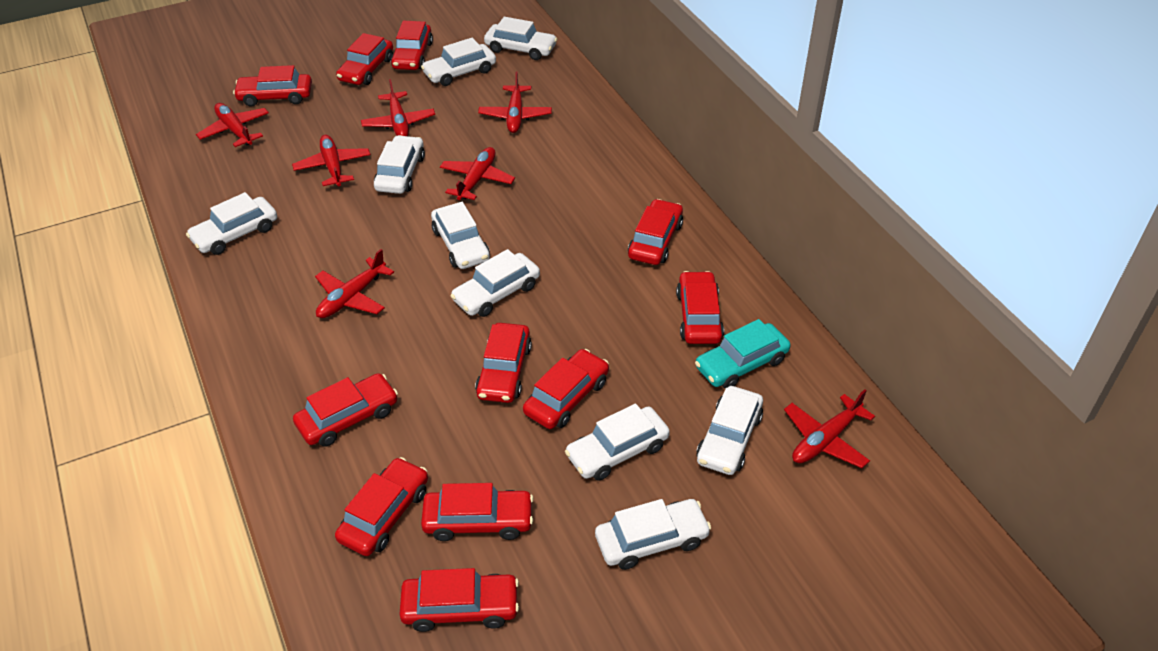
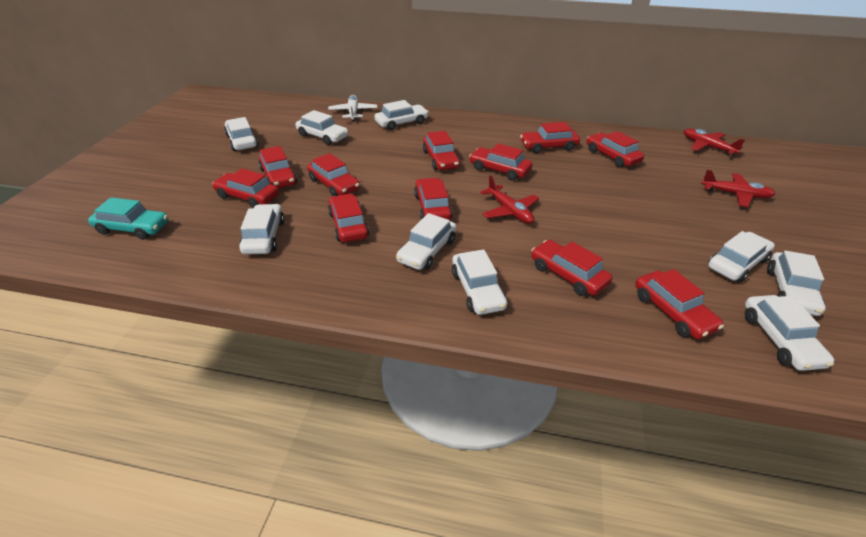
red plane: [196,103,269,147] [292,135,370,187] [315,249,394,318] [361,79,435,136] [440,147,515,200] [478,72,552,133] [784,389,875,468] = 7 -> [480,175,539,224] [684,128,745,155] [701,170,775,207] = 3
white plane: none = 0 -> [328,95,377,121] = 1

